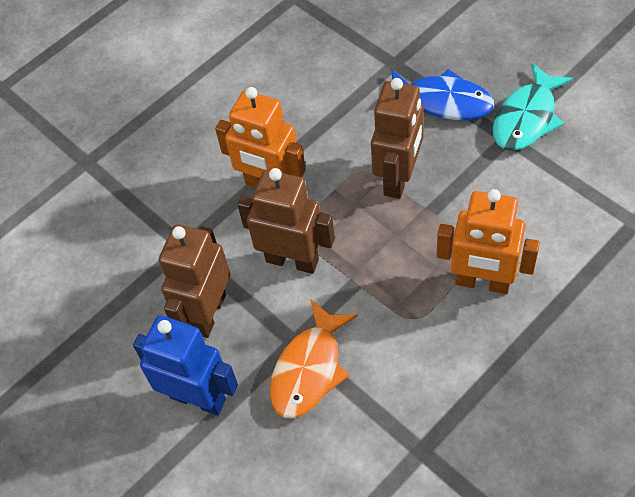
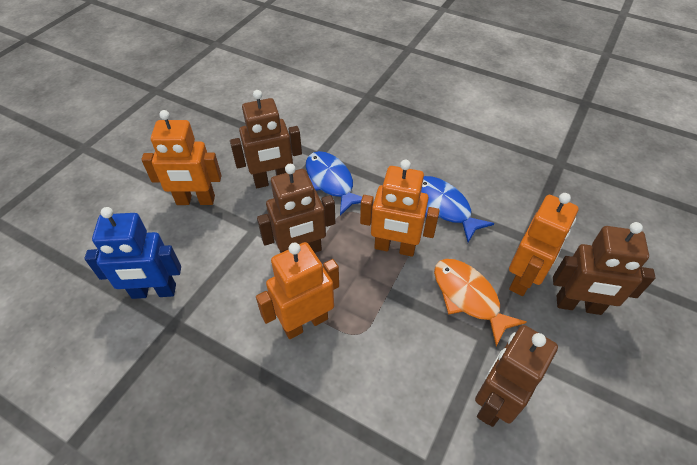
blue fish: [391,69,494,120] = 1 -> [306,151,362,216] [421,176,495,242] = 2
brown robot: [159,224,230,338] [237,168,335,274] [371,78,424,199] = 3 -> [230,90,302,188] [257,164,335,253] [475,325,558,427] [553,222,656,315] = 4
orange robot: [215,87,306,188] [436,189,540,294] = 2 -> [141,110,222,205] [256,242,339,339] [360,160,440,257] [509,193,579,296] = 4
turquoise fish: [493,63,574,151] = 1 -> none = 0

